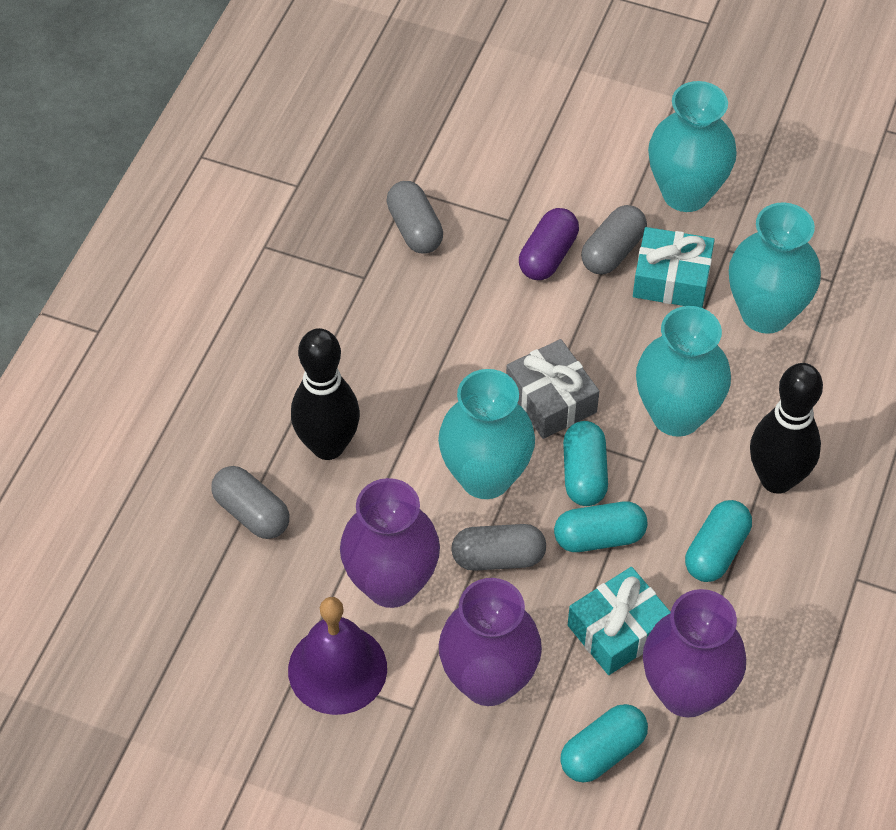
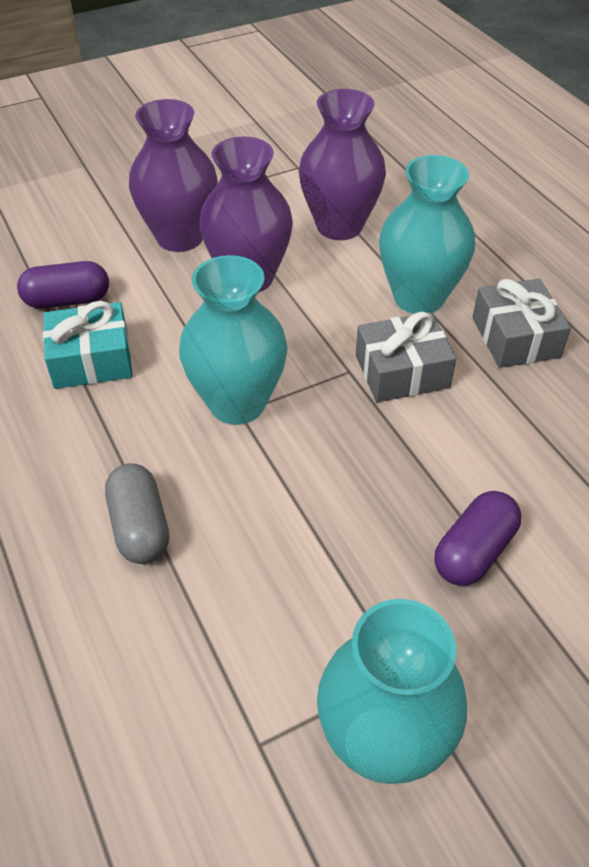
black bowling pin: [291,328,360,460] [750,363,823,494] = 2 -> none = 0
grey capsule: [211,466,289,539] [386,181,443,254] [451,524,546,571] [581,205,647,275] = 4 -> [105,463,169,564] = 1
grey gift: [506,339,599,439] = 1 -> [356,312,456,402] [472,279,571,368] = 2
purple bell: [288,597,387,715] = 1 -> none = 0
purple capsule: [519,208,579,280] = 1 -> [17,261,109,309] [434,491,521,586] = 2
turquoise capsule: [554,502,648,552] [560,704,648,782] [563,421,608,506] [685,500,752,582] = 4 -> none = 0
turquoise gift: [568,567,671,675] [633,227,715,308] = 2 -> [43,301,133,389] = 1
turquoise vase: [438,369,535,499] [636,306,731,437] [648,81,737,212] [729,202,821,334] = 4 -> [179,255,288,425] [317,599,467,784] [379,155,475,314] = 3

